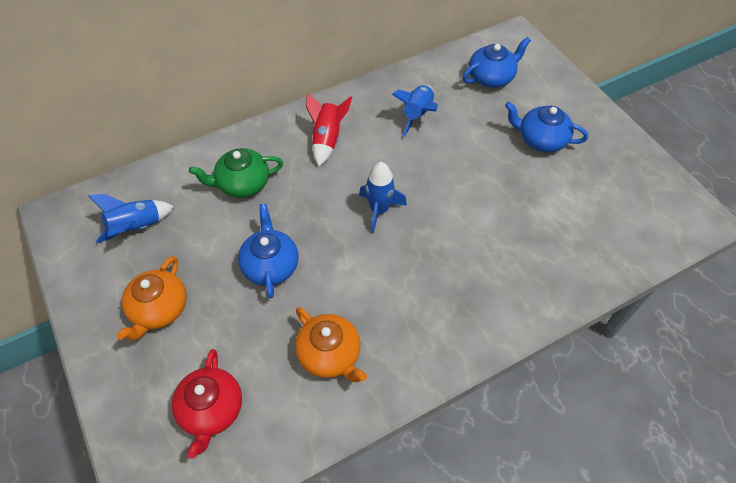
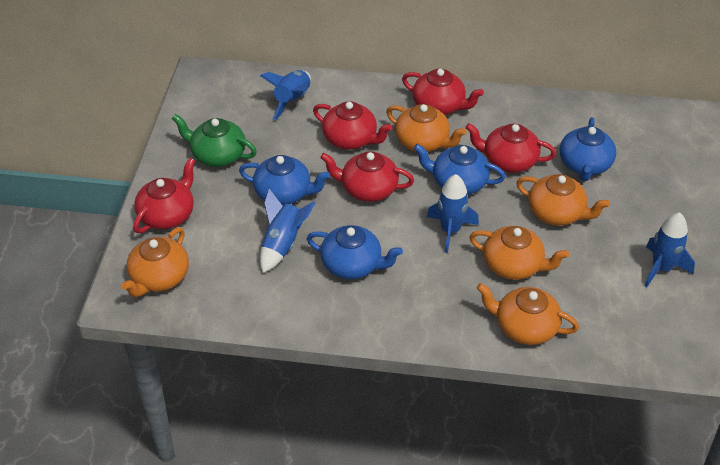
blue rocket: [88,194,174,243] [359,162,407,233] [392,85,438,137] = 3 -> [260,70,311,121] [260,189,316,273] [427,174,479,253] [645,212,695,287] = 4
blue teapot: [238,204,299,298] [462,37,531,88] [505,102,588,152] = 3 -> [239,155,330,205] [307,225,403,279] [414,144,505,195] [560,117,616,181] = 4
orange teapot: [116,256,187,341] [295,307,367,382] = 2 -> [121,227,189,297] [386,104,466,152] [469,226,569,280] [477,283,579,345] [516,174,610,226] = 5
red rocket: [306,92,352,166] = 1 -> none = 0
red teapot: [172,349,242,458] = 1 -> [133,158,195,233] [313,101,393,150] [320,151,414,202] [402,69,484,115] [465,123,556,173] = 5

